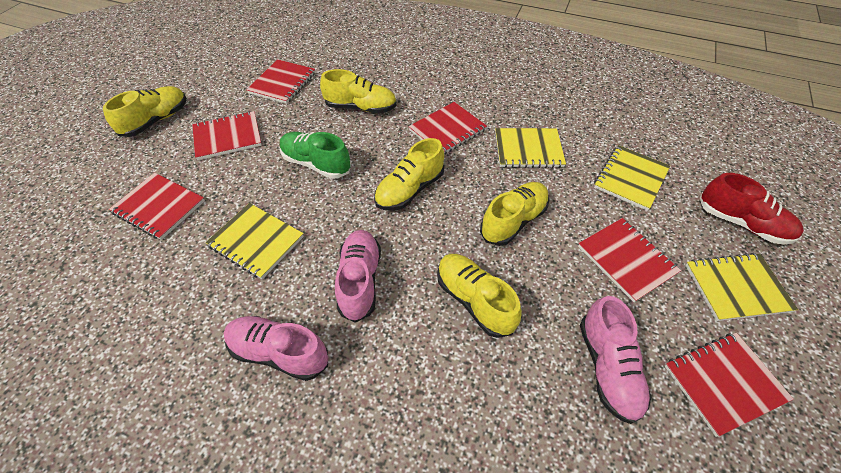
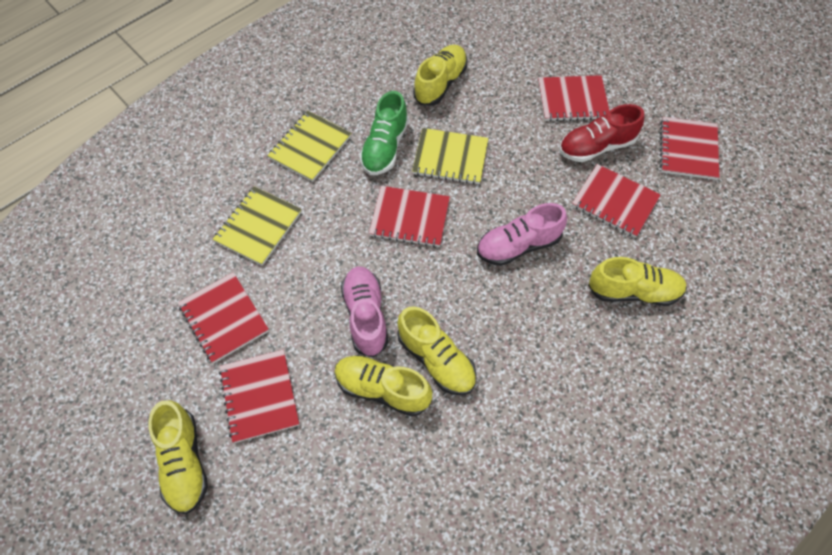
pink shoe: [224,316,328,381] [335,230,381,323] [580,296,651,424] = 3 -> [341,267,388,357] [477,203,567,266] = 2
yellow notebook: [205,203,304,279] [495,128,566,168] [594,145,670,211] [685,253,798,321] = 4 -> [213,187,302,266] [267,111,351,182] [412,128,488,185] = 3

